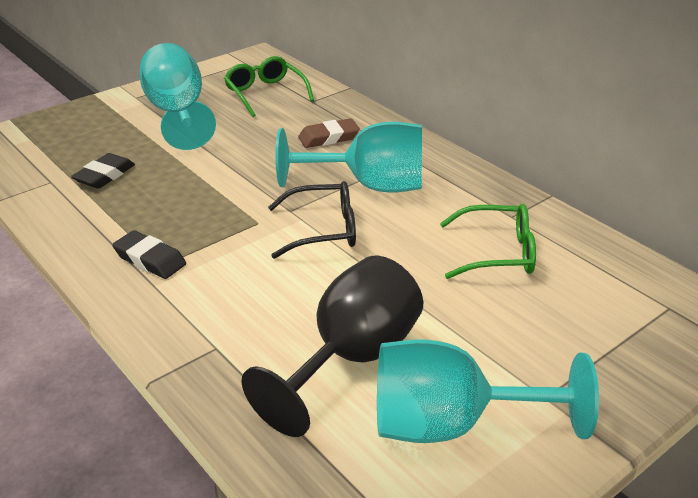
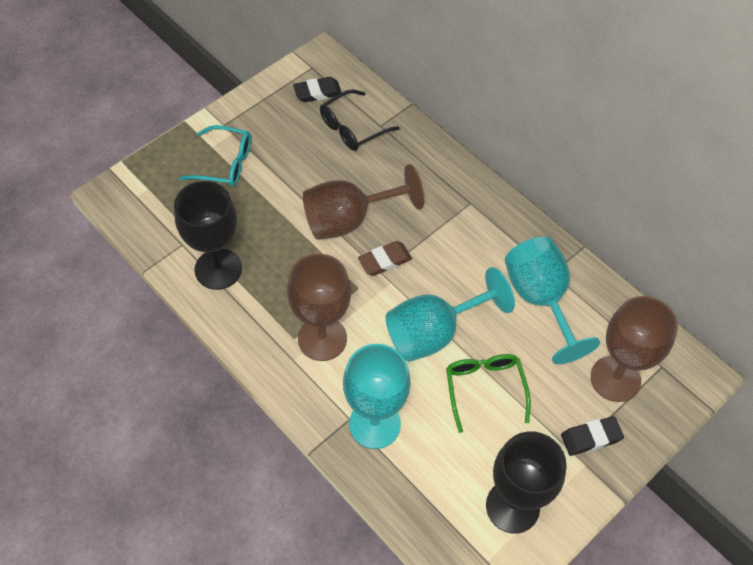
black goblet: [241,256,423,437] = 1 -> [174,181,242,290] [486,431,567,534] = 2
brown goblet: none = 0 -> [287,254,351,361] [303,164,424,240] [591,296,678,402] = 3
green glasses: [224,56,314,117] [440,204,536,279] = 2 -> [446,354,531,433] = 1
turquoise glasses: none = 0 -> [179,125,251,187] = 1

